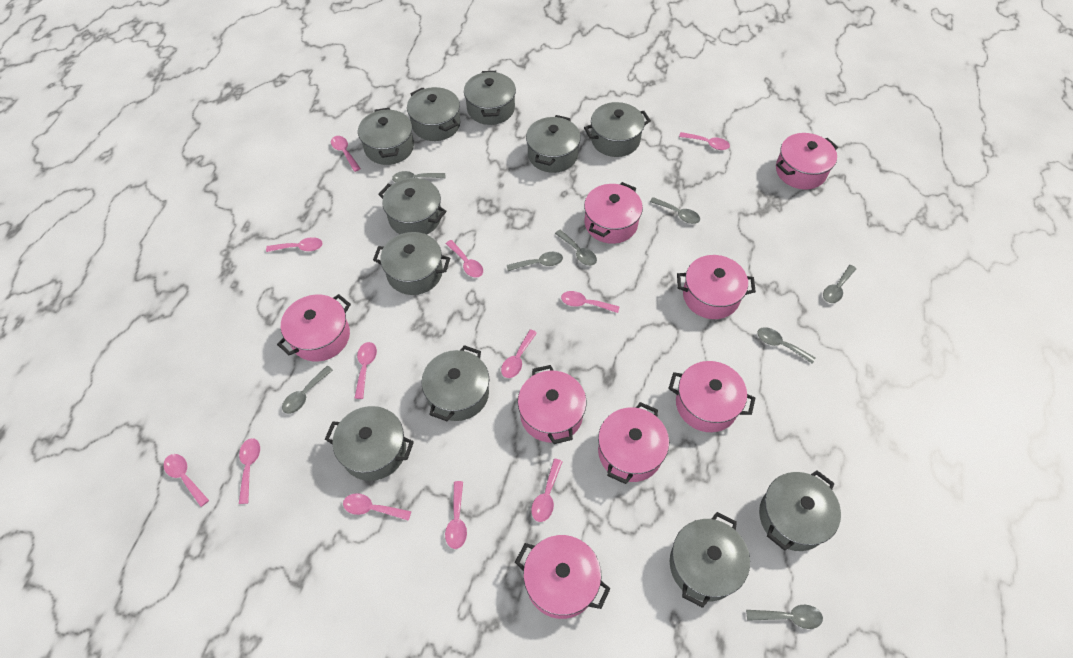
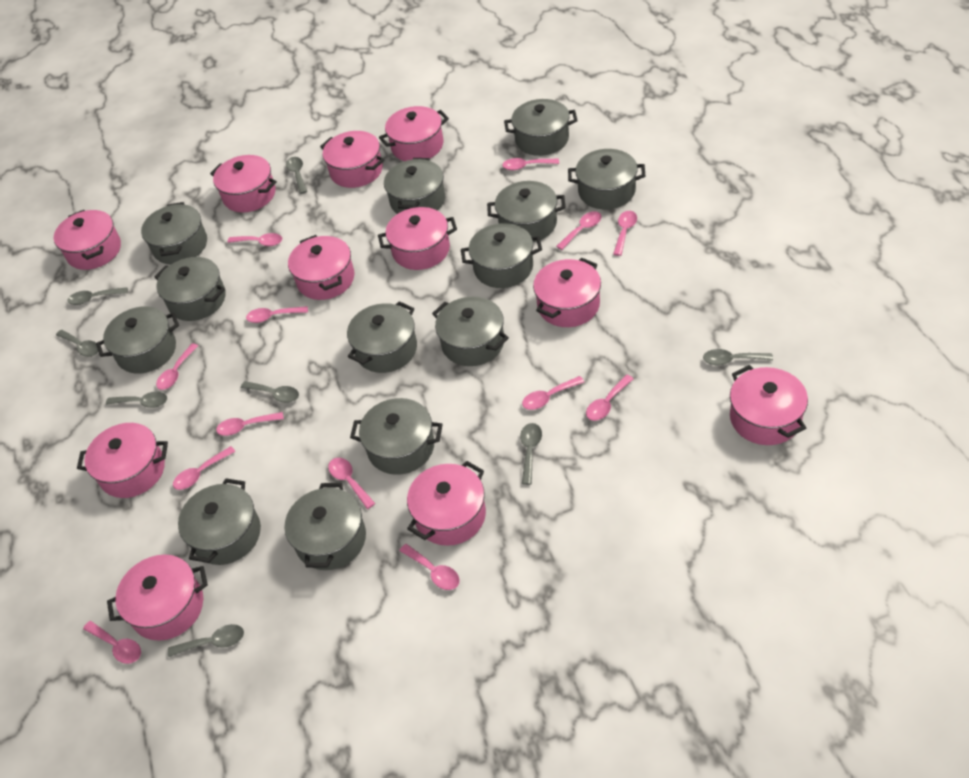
grey pot: [325,406,414,481] [358,108,414,165] [373,232,450,295] [378,178,447,235] [407,87,460,141] [422,345,489,421] [464,71,516,125] [526,115,581,173] [584,102,651,157] [670,512,750,608] [759,470,841,551] = 11 -> [96,306,179,374] [141,202,207,264] [155,257,226,321] [178,478,261,565] [285,483,366,570] [347,301,417,373] [350,398,443,475] [384,158,445,214] [432,296,509,366] [461,223,542,288] [487,181,566,242] [504,99,578,156] [568,149,645,209] = 13
pink pot: [277,294,351,362] [515,535,611,619] [518,365,586,444] [584,182,643,244] [598,402,669,484] [668,361,756,432] [677,255,756,319] [776,133,838,190] = 8 -> [54,210,121,270] [77,423,168,498] [107,555,208,641] [210,155,277,213] [288,235,354,300] [320,131,384,188] [378,207,457,270] [379,106,449,161] [407,461,486,546] [533,258,601,327] [730,365,808,445] = 11
pink spoon: [164,454,209,507] [239,438,260,504] [266,237,323,252] [331,136,361,172] [343,493,411,521] [355,342,377,399] [445,481,467,549] [446,240,483,278] [501,329,537,378] [531,459,563,522] [561,291,619,313] [679,132,730,150] = 12 -> [83,621,141,664] [156,343,198,390] [173,446,236,490] [216,412,284,436] [227,233,282,246] [246,306,308,323] [328,458,375,509] [399,544,460,590] [502,158,559,170] [522,376,584,410] [556,211,602,250] [586,375,634,421] [613,211,637,256] = 13

